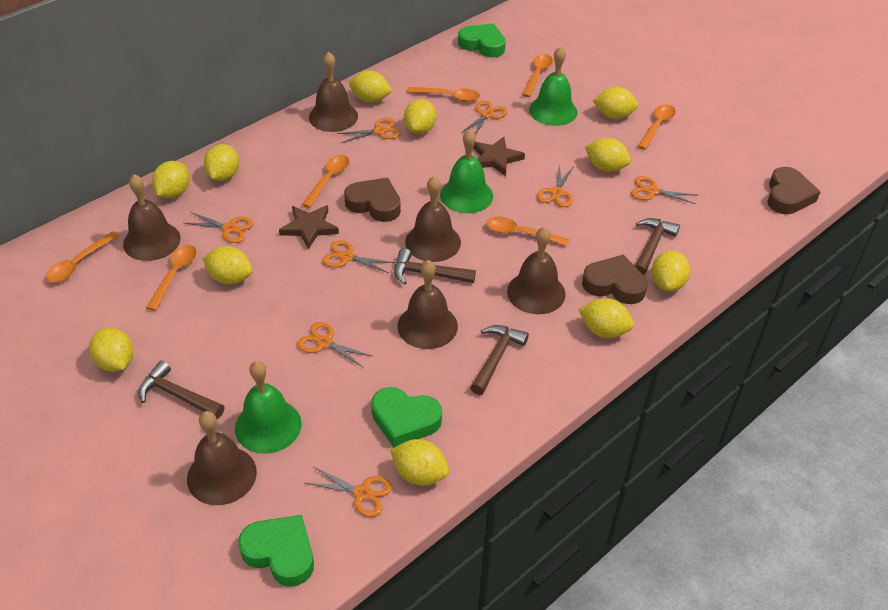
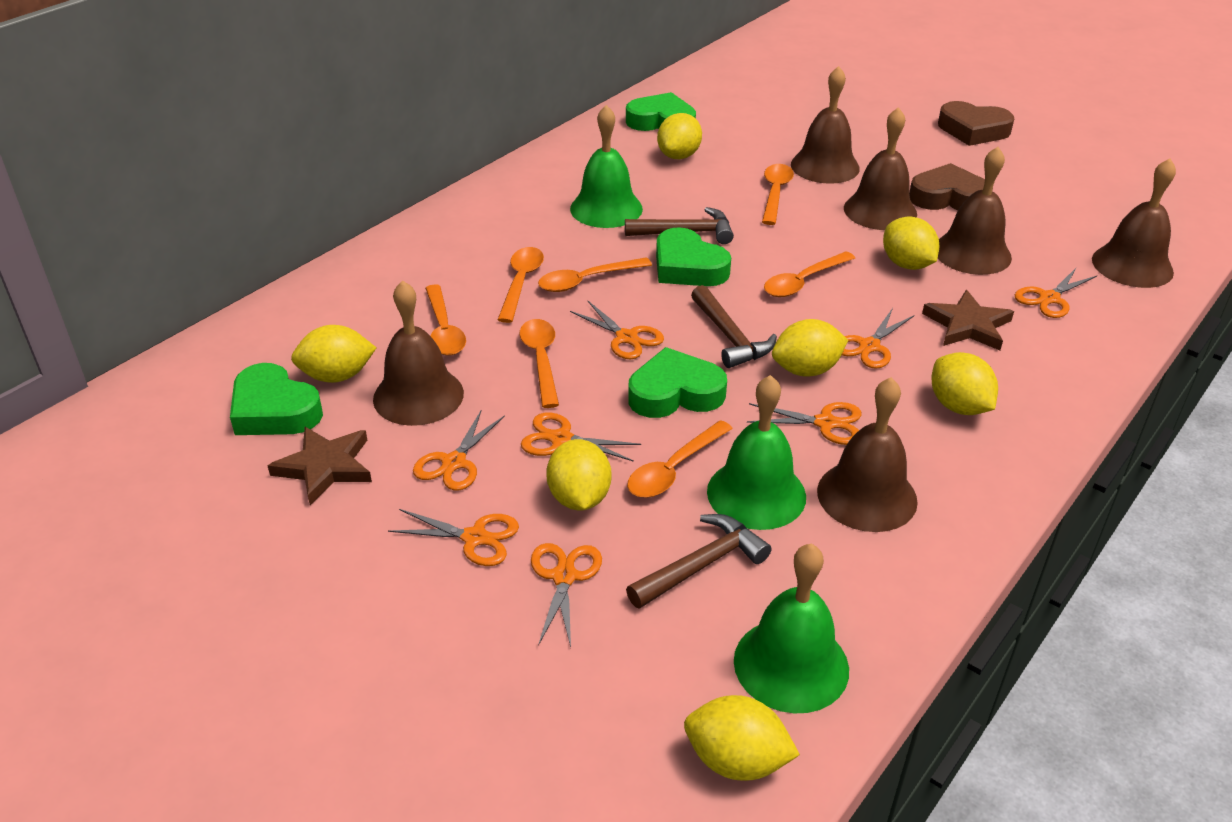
brown hammer: [138,361,224,419] [394,248,476,285] [470,325,529,395] [635,218,680,275] = 4 -> [625,207,734,244] [626,514,772,609] [691,285,777,368] = 3
brown heart: [344,178,401,222] [582,255,647,304] [767,167,821,214] = 3 -> [909,163,993,210] [938,101,1014,146] = 2
green heart: [238,515,314,587] [371,387,442,447] [458,24,506,57] = 3 -> [230,363,323,435] [626,92,696,131] [628,347,727,418] [656,227,731,286] = 4
yellow lemon: [89,328,133,372] [152,161,190,198] [202,246,253,284] [204,144,239,181] [349,70,392,103] [390,439,449,486] [404,99,436,134] [578,298,634,338] [585,138,631,172] [592,87,639,119] [652,250,690,292] = 11 -> [291,325,376,383] [546,439,611,510] [657,113,702,159] [684,695,800,781] [772,319,848,377] [883,217,939,270] [931,352,998,415] = 7

